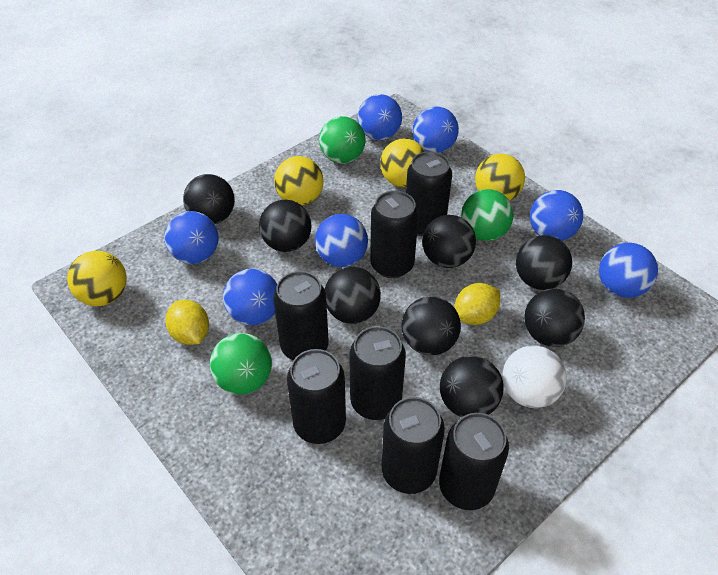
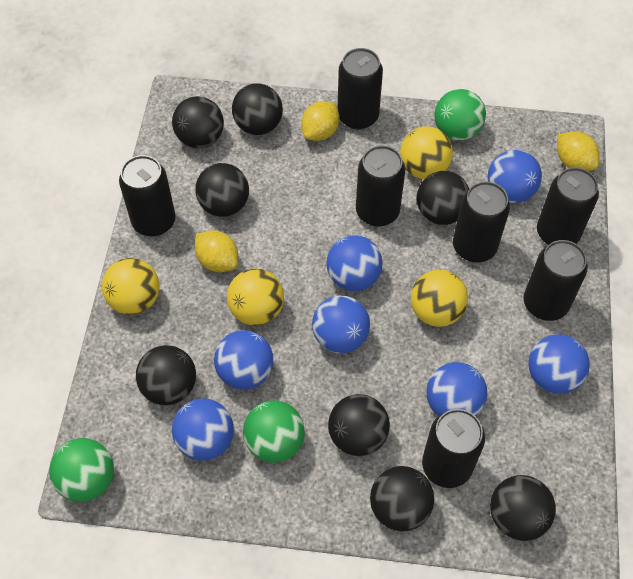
white ball: [502,346,567,408] = 1 -> none = 0
yellow lemon: [165,300,209,345] [454,283,500,325] = 2 -> [195,230,238,272] [301,101,340,141] [557,131,600,171] = 3

